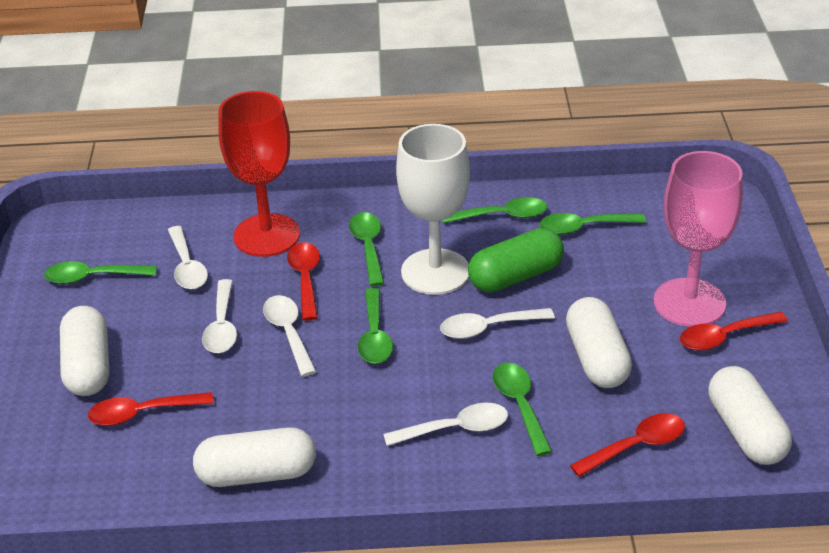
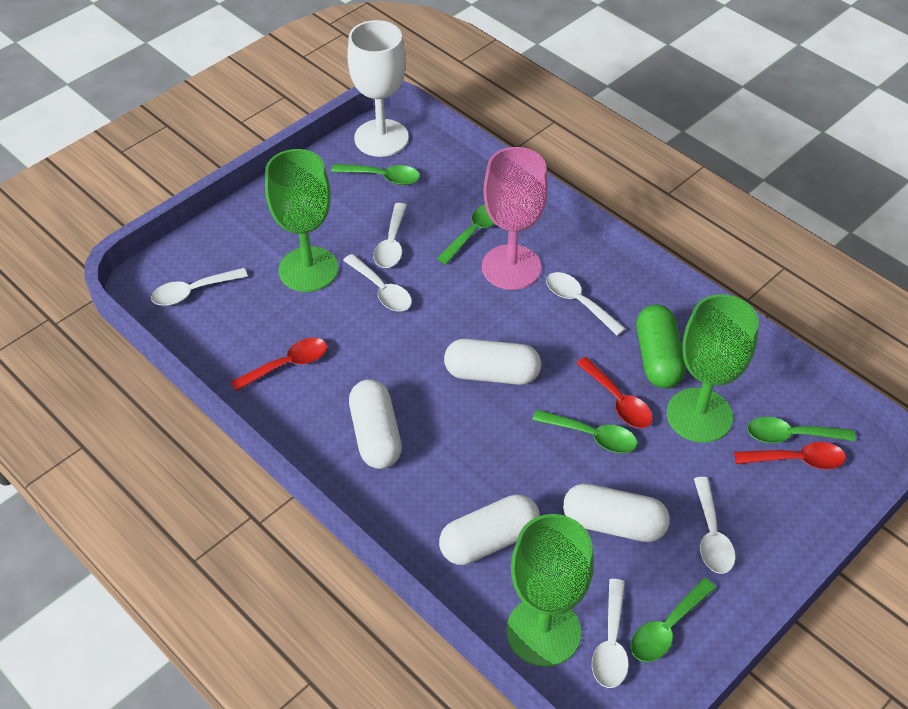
green goblet: none = 0 -> [265,149,338,292] [506,514,594,667] [667,294,759,443] = 3
green spoon: [44,261,157,284] [349,212,385,286] [358,288,393,364] [442,197,547,223] [493,363,552,456] [540,213,646,235] = 6 -> [331,164,420,185] [437,204,495,264] [533,410,637,453] [630,578,716,662] [747,417,856,443] = 5
red goblet: [218,91,300,257] = 1 -> none = 0
red spoon: [88,392,214,426] [287,242,320,321] [570,413,685,477] [680,311,788,351] = 4 -> [231,338,327,391] [576,357,653,428] [734,442,846,469] = 3
white spoon: [168,226,208,289] [202,279,237,353] [263,295,317,377] [383,403,508,446] [440,308,555,339] = 5 -> [151,268,248,306] [343,254,412,311] [373,203,407,268] [546,272,626,336] [592,579,629,688] [694,477,736,574] = 6

